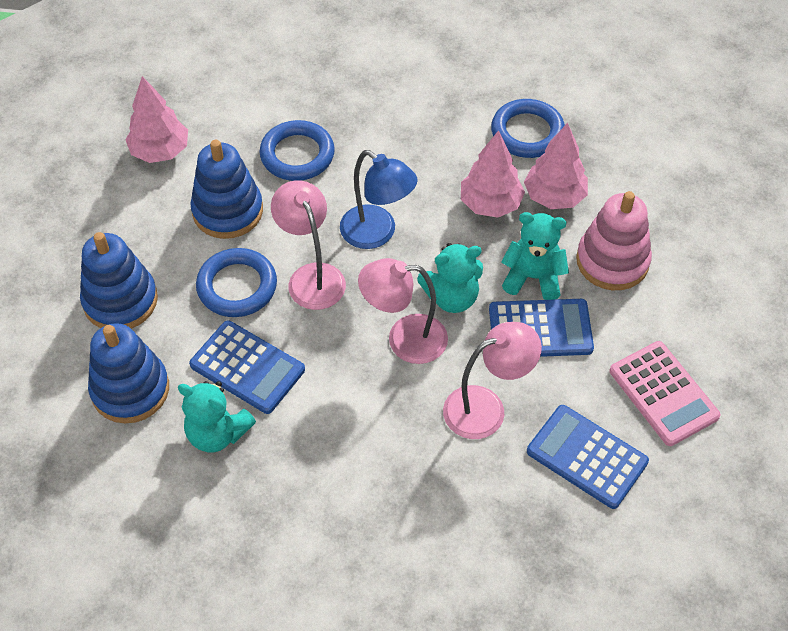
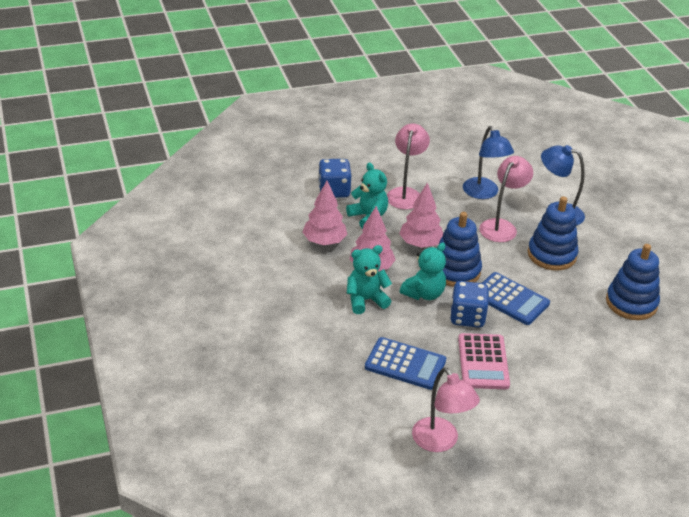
blue calculator: [189,320,305,414] [489,299,594,357] [527,405,649,509] = 3 -> [365,337,446,390] [482,272,550,325] = 2
blue dice: none = 0 -> [318,159,351,198] [450,281,489,328] = 2
blue lamp: [340,150,418,249] = 1 -> [463,126,514,199] [541,145,585,226] = 2
blue ring: [196,248,277,317] [259,120,335,181] [491,99,565,158] = 3 -> none = 0
pink stacking toy: [576,191,652,290] = 1 -> none = 0

